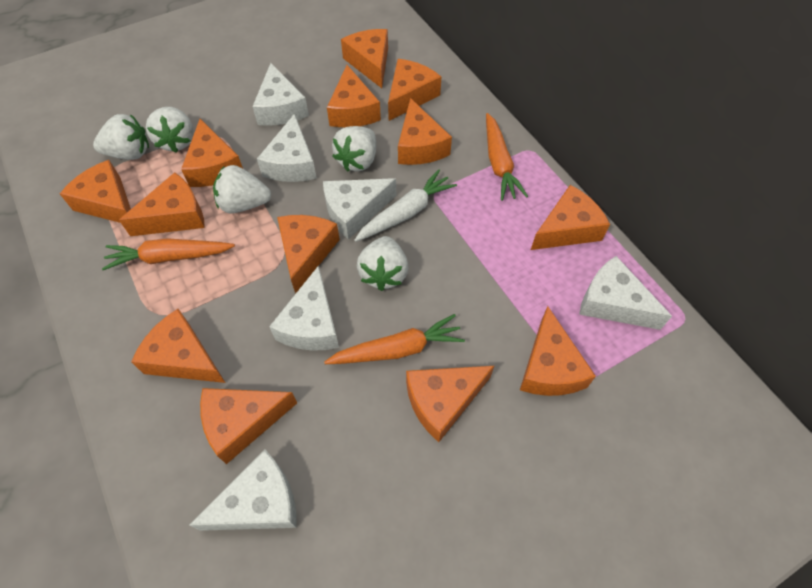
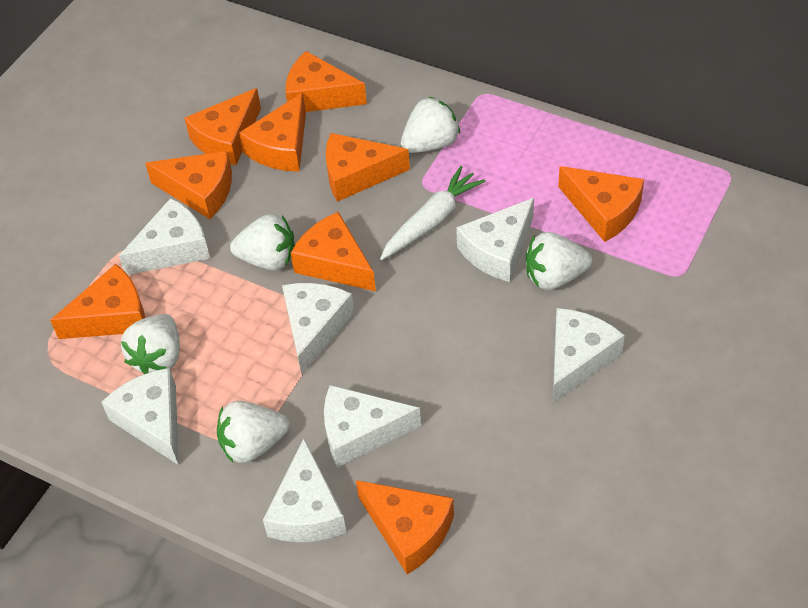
orange carrot: [102,238,235,270] [324,314,465,364] [486,113,528,201] = 3 -> none = 0
orange cheese: [60,160,131,223] [119,172,205,236] [131,309,225,383] [181,119,243,187] [200,388,297,464] [277,215,340,294] [327,65,381,127] [341,29,388,88] [388,59,441,121] [398,98,452,165] [406,366,494,442] [520,306,596,396] [531,185,610,250] = 13 -> [50,264,146,339] [145,151,232,219] [184,88,261,165] [239,93,306,172] [286,51,367,112] [291,212,376,291] [326,133,410,202] [356,480,454,574] [558,166,644,242] = 9
white cheese: [189,450,297,531] [252,63,309,126] [257,113,317,182] [269,265,339,351] [323,178,396,240] [579,256,672,330] = 6 -> [101,368,178,465] [119,198,210,275] [263,439,346,542] [282,283,354,375] [324,385,421,468] [456,198,534,282] [553,308,625,403] = 7

